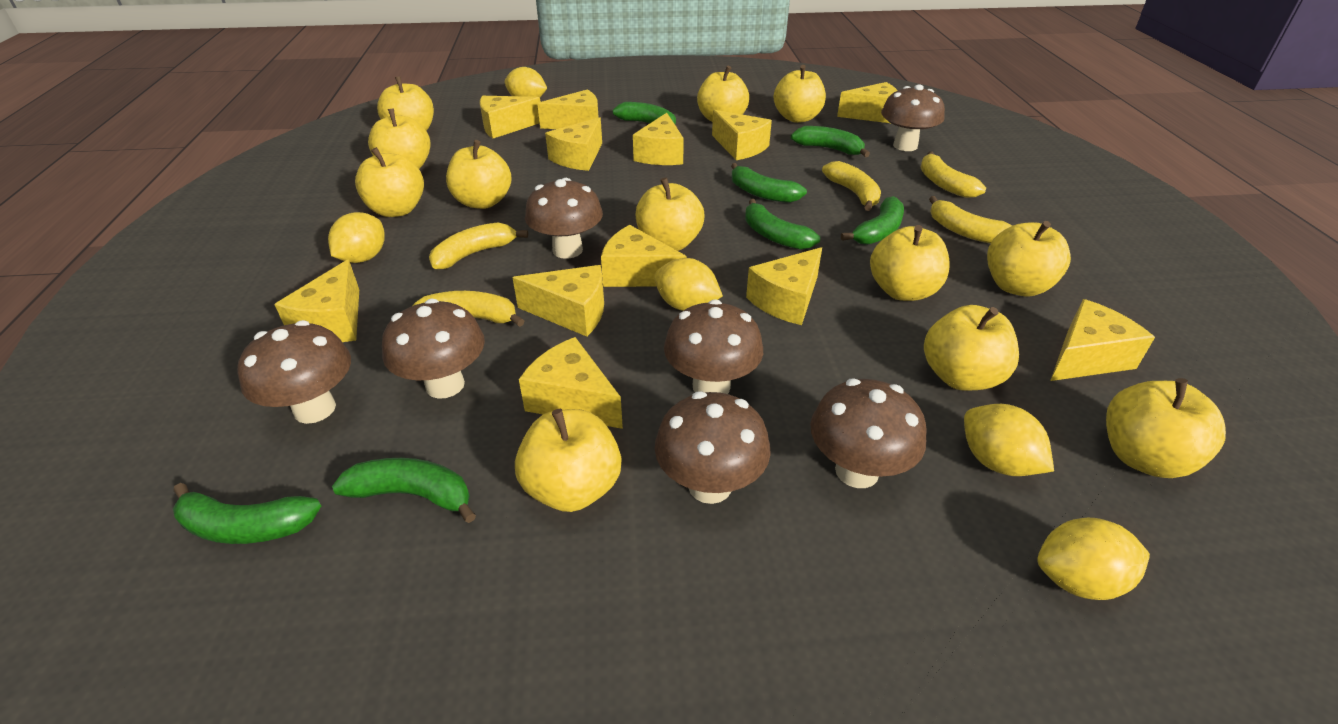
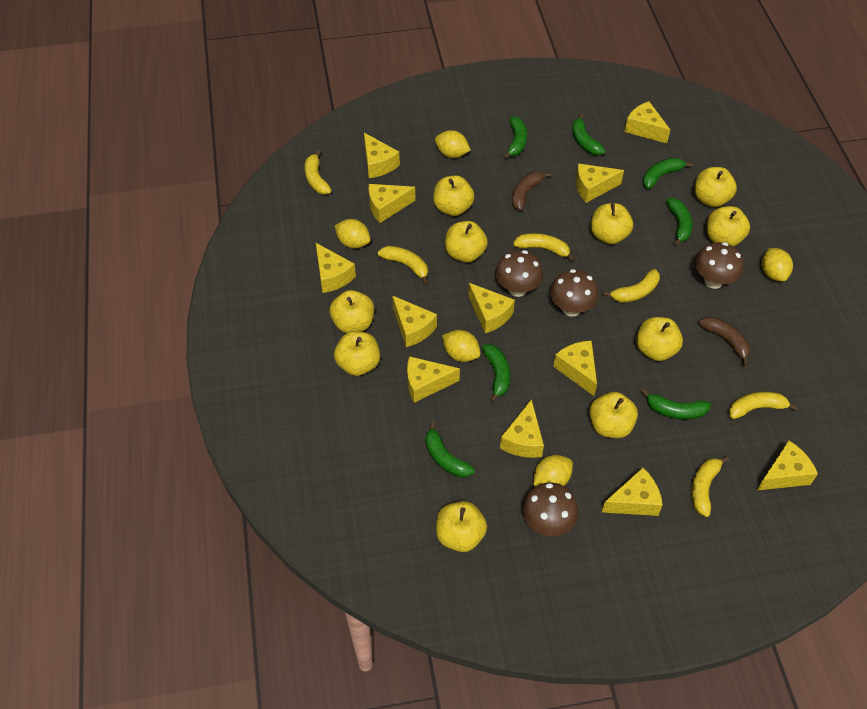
brown banana: none = 0 -> [512,172,551,211] [698,316,750,366] = 2
brown mushroom: [237,320,351,424] [382,298,485,399] [525,178,603,259] [655,391,771,504] [664,299,763,394] [810,378,927,488] [881,84,945,151] = 7 -> [495,250,543,297] [522,482,579,536] [550,269,599,317] [695,242,744,289] = 4
yellow apple: [355,147,424,217] [368,108,430,169] [377,76,434,131] [446,140,512,209] [515,409,621,512] [636,177,704,251] [697,66,749,122] [774,65,826,123] [870,225,950,301] [924,305,1019,391] [987,221,1071,296] [1106,378,1226,478] = 12 -> [329,290,374,333] [334,331,380,376] [433,175,474,216] [436,501,487,552] [445,221,488,262] [589,392,638,438] [591,203,633,244] [636,317,683,361] [694,167,737,207] [707,206,750,246] = 10
yellow banana: [413,291,524,327] [429,222,528,269] [822,161,881,211] [920,151,986,198] [929,196,1012,244] = 5 -> [305,150,332,194] [378,246,428,284] [513,233,574,262] [603,269,660,303] [691,456,729,517] [729,391,798,419] = 6

